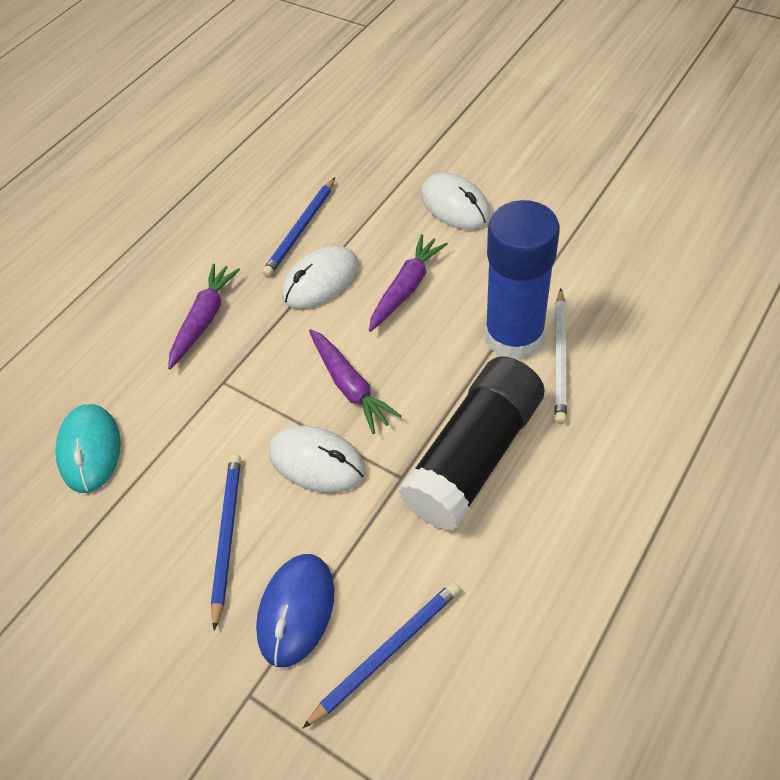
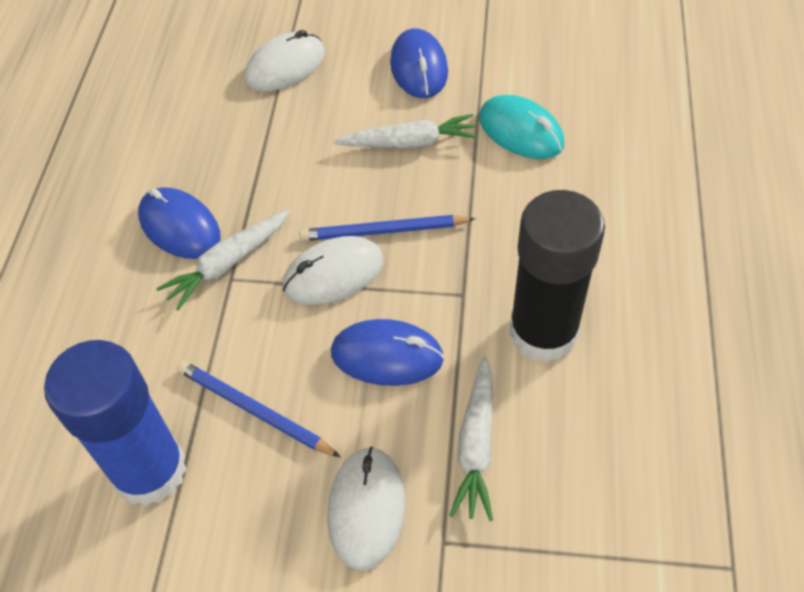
blue mouse: [256,554,334,667] = 1 -> [138,187,221,259] [331,319,444,386] [390,29,448,98] = 3
blue pencil: [211,454,241,631] [262,178,335,277] [302,582,460,729] = 3 -> [177,361,341,457] [299,215,476,241] = 2
purple carrot: [168,264,240,369] [309,329,401,434] [369,234,448,332] = 3 -> none = 0
white carrot: none = 0 -> [156,209,290,311] [334,114,478,148] [449,356,493,521] = 3
white pencil: [554,288,567,424] = 1 -> none = 0

